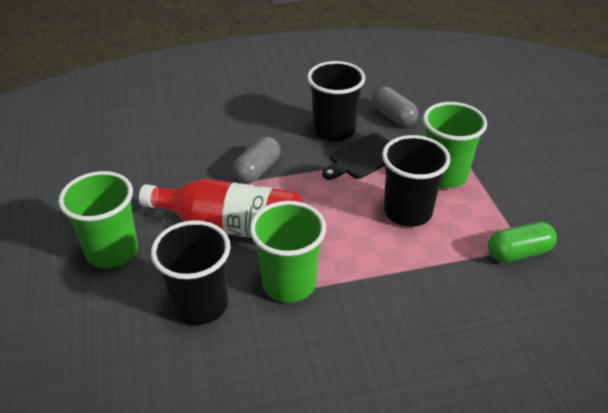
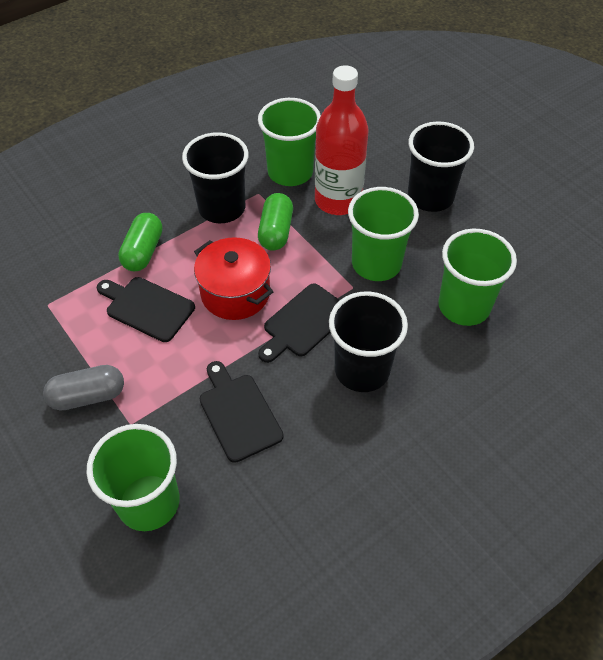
black cutting board: [322,133,390,180] = 1 -> [97,277,195,342] [200,361,284,463] [258,283,340,363] = 3
green capsule: [488,222,557,262] = 1 -> [118,213,163,271] [258,193,293,251] = 2
green cup: [58,171,138,268] [250,201,326,303] [423,102,487,188] = 3 -> [87,424,180,531] [258,98,321,186] [348,187,419,281] [438,229,517,326] = 4
grey capsule: [233,137,280,183] [372,87,418,127] = 2 -> [43,365,124,411] = 1
red pot: none = 0 -> [194,237,273,320] = 1

